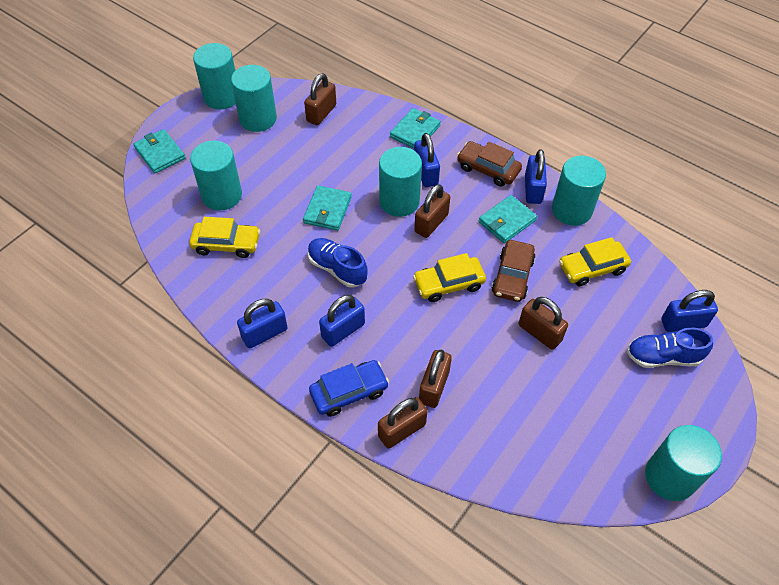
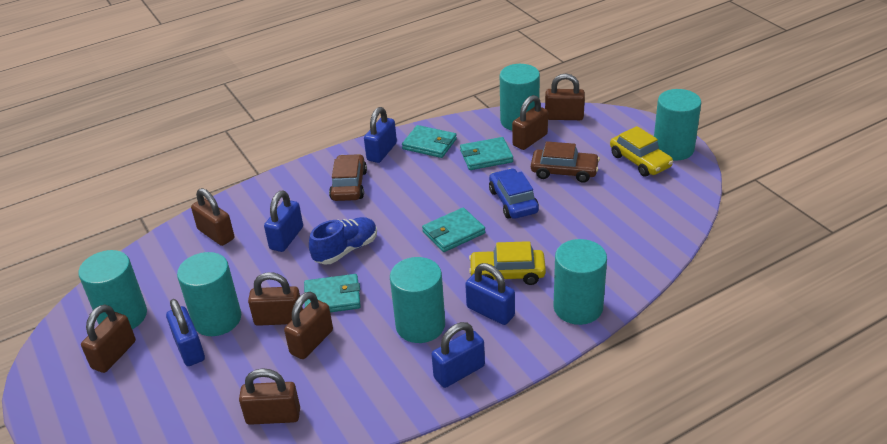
blue shoe: [308,238,368,288] [627,327,713,368] = 2 -> [309,217,377,265] = 1
brown padlock: [304,73,336,125] [378,397,428,449] [414,184,450,238] [419,350,452,408] [519,297,568,350] = 5 -> [81,305,136,373] [191,188,234,246] [239,368,300,425] [248,272,303,326] [284,292,333,359] [512,95,548,150] [545,74,585,120] = 7
yellow car: [189,217,260,258] [413,253,486,302] [559,237,631,286] = 3 -> [469,241,546,285] [610,126,673,177] = 2

